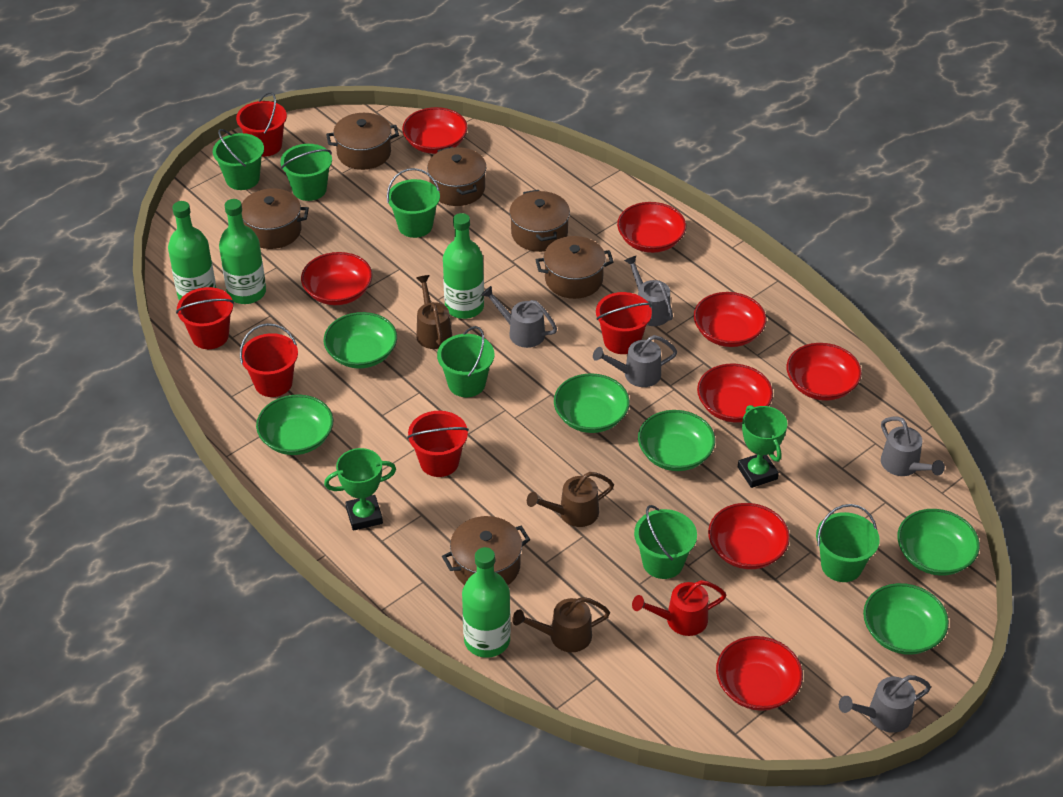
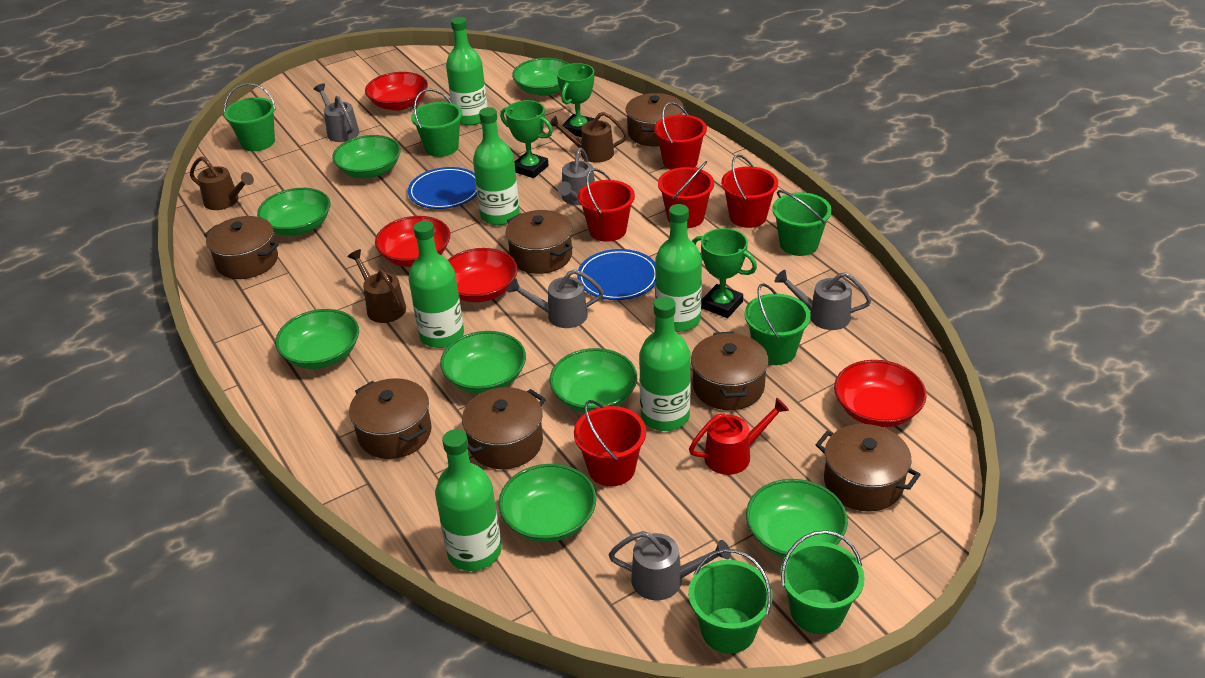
blue plate: none = 0 -> [408,167,477,209] [577,249,656,300] = 2
brown pot: [242,188,309,249] [326,113,399,170] [427,147,486,206] [442,516,530,585] [509,190,570,252] [536,236,614,299] = 6 -> [204,216,279,279] [349,378,432,459] [462,387,546,469] [506,210,573,274] [626,93,684,146] [691,331,769,410] [815,424,921,512] = 7
green bottle: [168,201,216,300] [219,199,266,304] [443,213,484,319] [462,547,511,658] = 4 -> [408,221,464,348] [435,429,501,571] [446,17,488,125] [473,107,520,225] [639,296,691,431] [655,204,702,332] = 6
green bowl: [256,395,334,455] [324,312,397,369] [554,373,630,433] [638,410,715,471] [863,583,949,655] [897,509,980,576] = 6 -> [257,188,330,236] [275,309,359,369] [332,135,401,178] [440,331,526,394] [498,464,597,542] [512,58,569,96] [550,348,637,413] [746,479,848,558] = 8
green trophy: [324,448,396,531] [738,405,788,488] = 2 -> [500,100,553,178] [557,63,595,137] [692,228,757,318] = 3
red bowl: [301,252,372,305] [402,107,468,154] [617,202,686,253] [694,292,766,347] [697,364,773,422] [708,503,790,569] [716,636,803,711] [786,343,862,401] = 8 -> [365,72,428,111] [375,216,450,267] [448,248,518,302] [834,360,927,427] = 4

